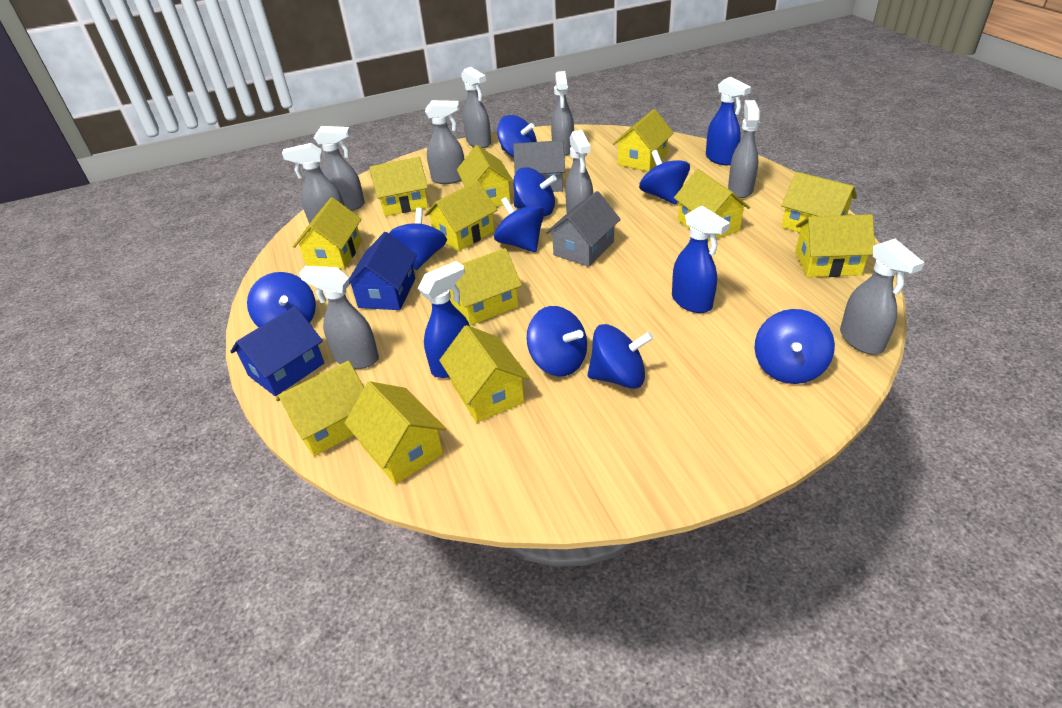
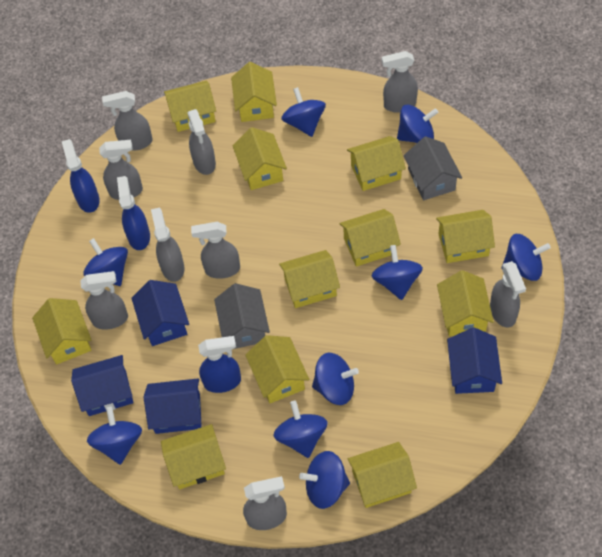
blue house: [230,306,324,396] [349,232,417,310] = 2 -> [71,355,133,416] [131,280,189,346] [144,378,202,434] [447,327,502,394] = 4

